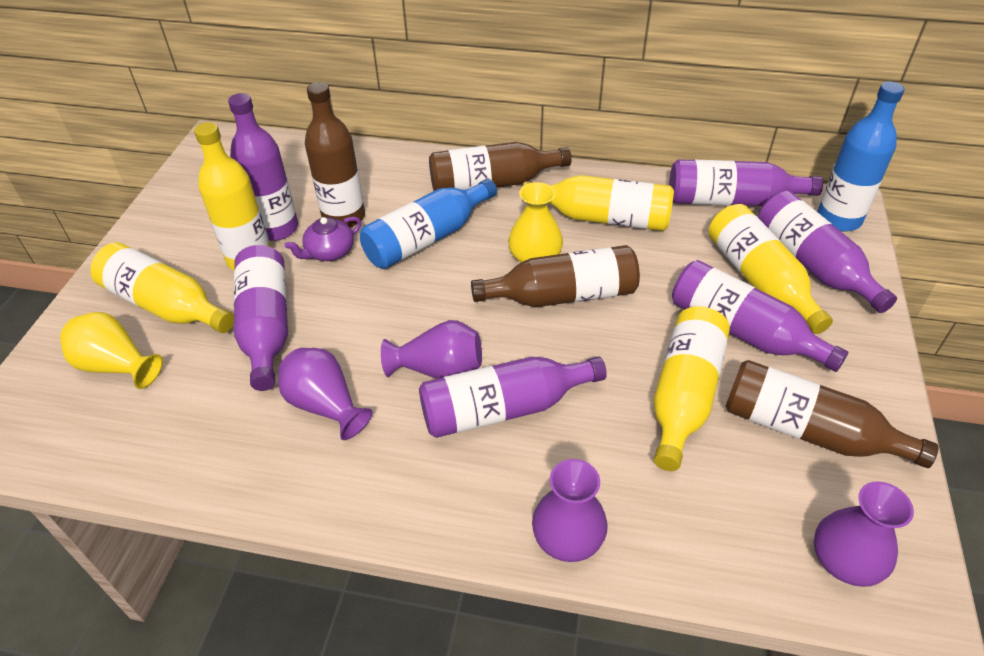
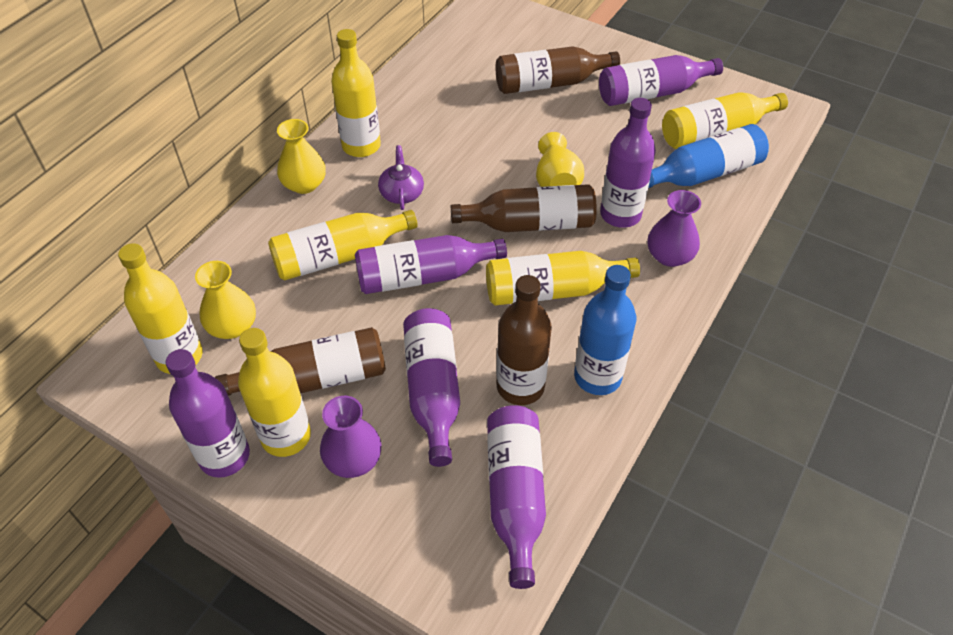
purple vase: [278,348,372,440] [381,320,482,379] [532,459,608,562] [814,481,914,587] = 4 -> [320,396,381,478] [648,190,701,267] = 2
yellow bottle: [91,243,234,333] [194,122,270,270] [523,175,674,231] [653,306,730,471] [708,204,833,334] = 5 -> [118,243,203,374] [238,328,311,457] [268,210,418,280] [331,29,381,157] [486,251,640,306] [662,92,788,149] = 6
yellow vase: [60,312,163,389] [508,182,563,262] = 2 -> [195,261,256,339] [277,119,326,194] [536,132,584,187] = 3

